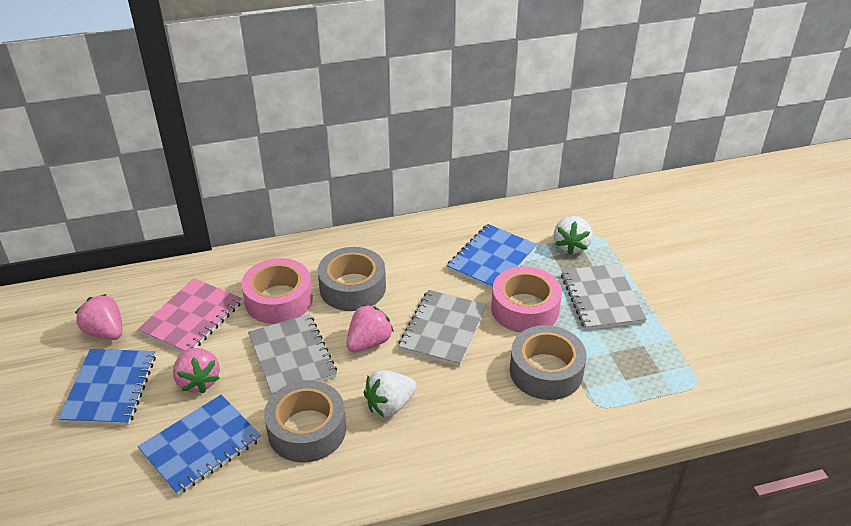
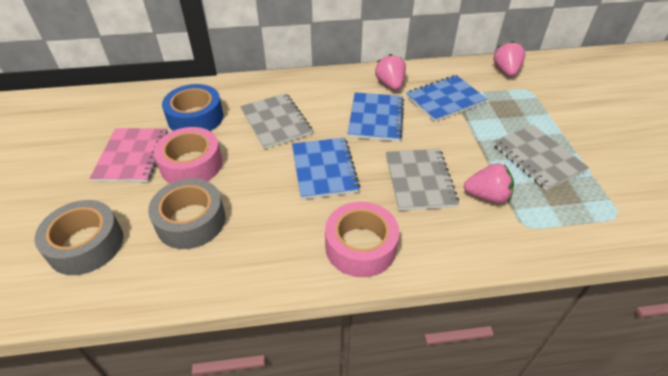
blue tape: none = 0 -> [162,84,223,131] = 1
grey tape: [264,380,346,463] [318,247,386,311] [510,325,587,400] = 3 -> [35,200,123,275] [148,179,225,249] = 2
white strawberry: [364,370,417,417] [554,216,593,255] = 2 -> none = 0

